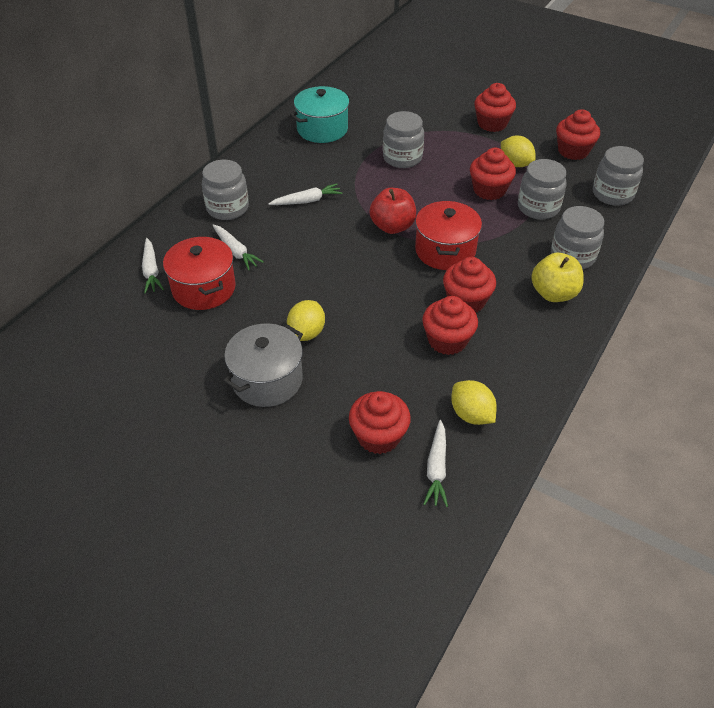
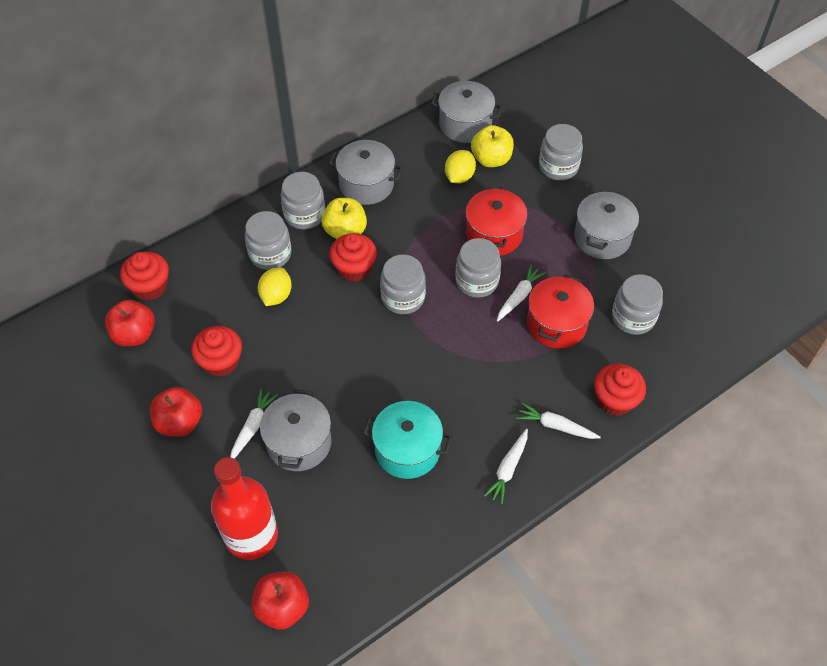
grey jar: [202,160,249,220] [383,111,424,168] [518,159,567,220] [551,206,604,269] [593,146,644,206] = 5 -> [245,211,292,270] [281,172,325,229] [380,254,426,314] [455,238,501,298] [539,124,583,180] [612,274,663,335] = 6
grey pot: [223,324,303,407] = 1 -> [260,389,331,471] [329,140,403,205] [431,81,502,143] [574,190,639,259] = 4
red apple: [369,188,416,234] = 1 -> [105,300,155,346] [150,387,202,437] [251,572,309,630] = 3
red bottle: none = 0 -> [211,457,278,560] = 1
red cupcake: [349,391,411,454] [422,296,478,355] [443,257,496,313] [470,148,516,200] [474,83,516,132] [556,109,600,160] = 6 -> [120,252,169,300] [191,326,242,377] [329,233,377,282] [594,363,646,416] = 4
yellow apple: [531,253,584,302] = 1 -> [321,198,367,239] [471,125,514,167] = 2
yellow lemon: [287,300,325,341] [451,380,497,425] [501,136,536,167] = 3 -> [258,267,292,306] [445,150,476,183] = 2

